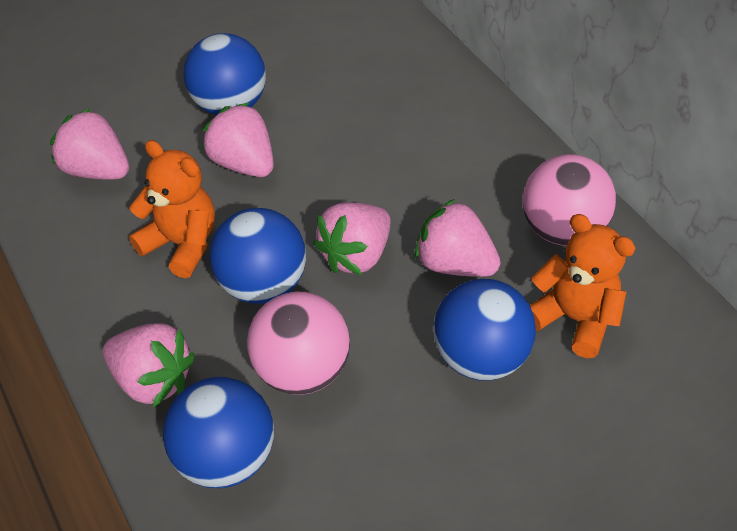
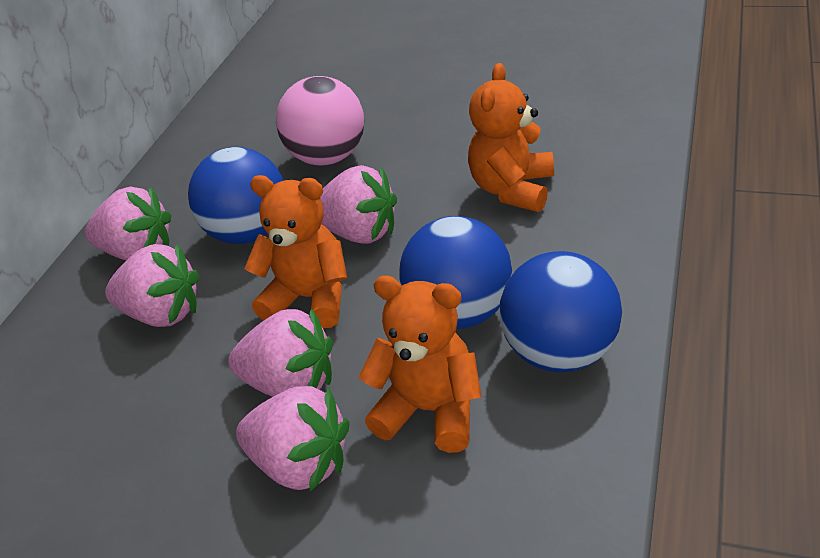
blue ball: [163,377,274,488] [184,33,266,115] [210,208,306,304] [433,279,536,381] = 4 -> [188,147,284,244] [400,216,512,329] [500,251,622,372] = 3
orange teddy bear: [129,140,215,278] [530,214,635,358] = 2 -> [244,175,347,328] [359,276,482,453] [468,63,554,212] = 3
pink ball: [247,292,350,395] [523,154,616,246] = 2 -> [276,76,364,165] = 1

